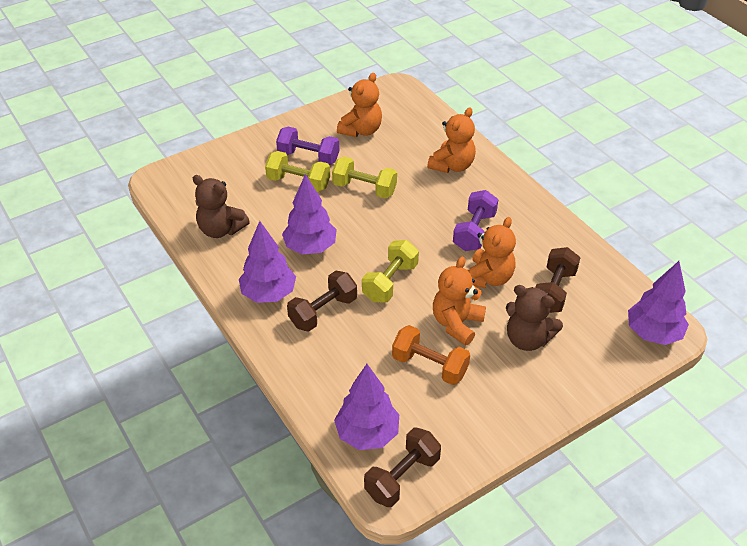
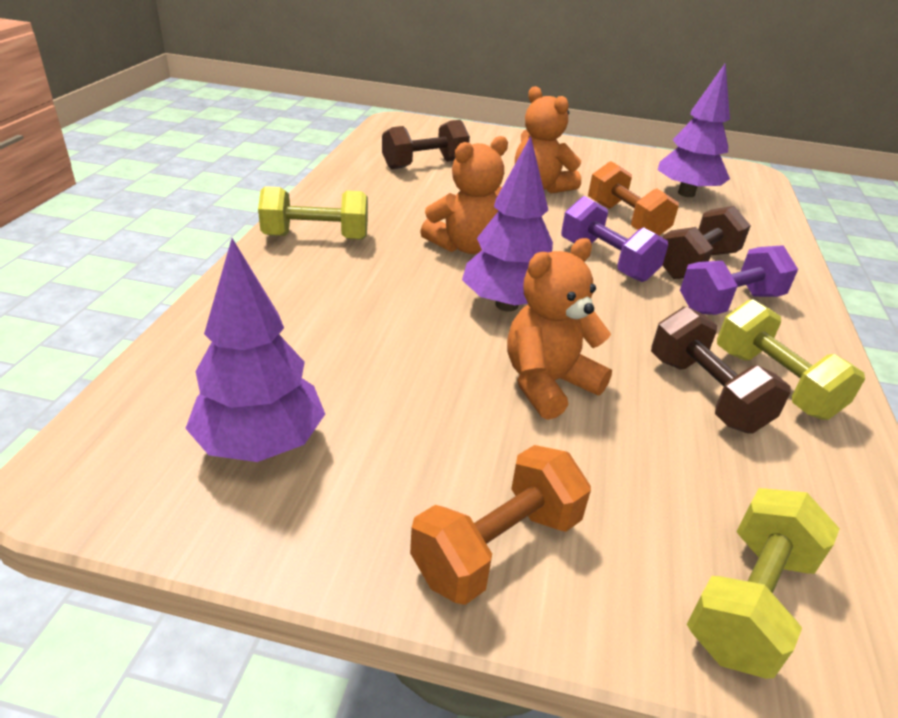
brown teddy bear: [193,175,250,238] [506,285,563,351] = 2 -> none = 0
orange dumbbell: [392,325,470,385] = 1 -> [410,445,591,605] [588,161,679,235] = 2
orange teddy bear: [337,73,382,137] [427,108,476,173] [433,257,486,346] [467,217,516,288] = 4 -> [420,136,508,254] [507,238,612,420] [515,86,581,194] = 3
purple tree: [239,221,296,303] [282,174,337,254] [334,364,399,450] [628,261,689,345] = 4 -> [185,238,325,462] [462,136,553,311] [658,62,730,197] = 3

